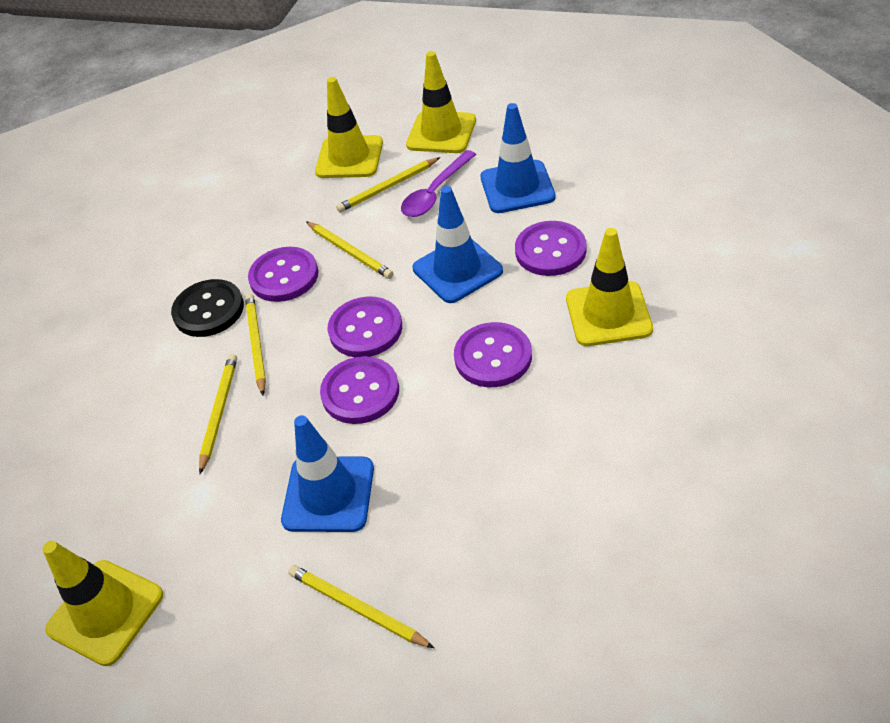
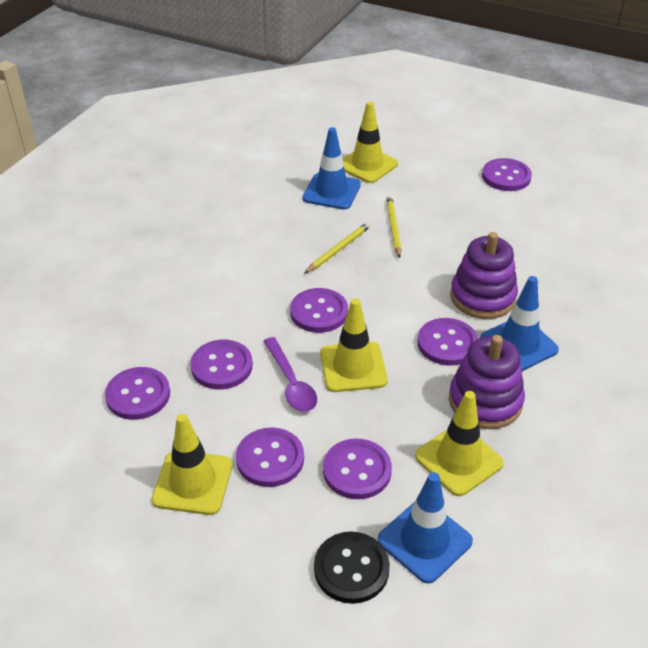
purple button: [248,247,319,302] [320,356,399,424] [328,297,402,357] [454,322,532,387] [515,221,586,276] = 5 -> [105,367,170,420] [190,340,253,389] [236,427,304,487] [290,288,348,333] [323,439,392,499] [417,318,478,366] [482,158,532,191] = 7
purple stacking toy: none = 0 -> [449,335,525,429] [450,232,518,319] = 2
yellow pencil: [199,354,237,474] [245,294,266,396] [288,565,434,648] [306,221,394,279] [336,157,440,212] = 5 -> [304,222,371,274] [386,195,402,258] = 2

